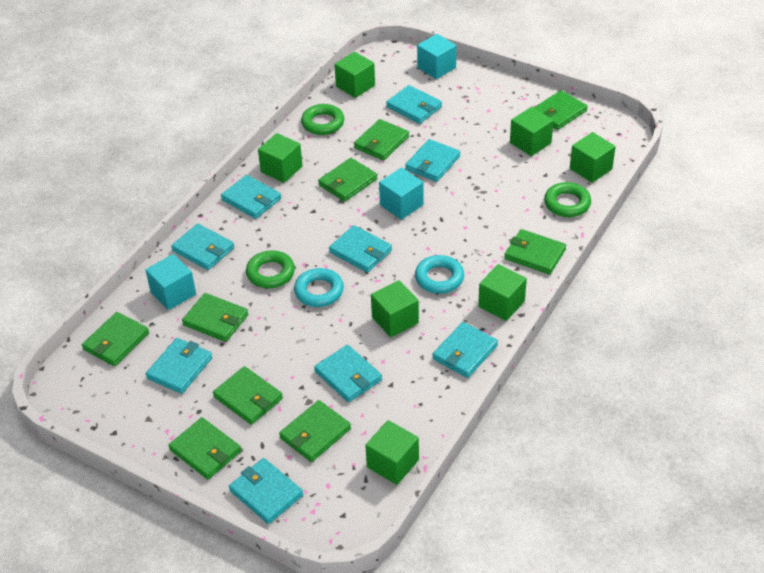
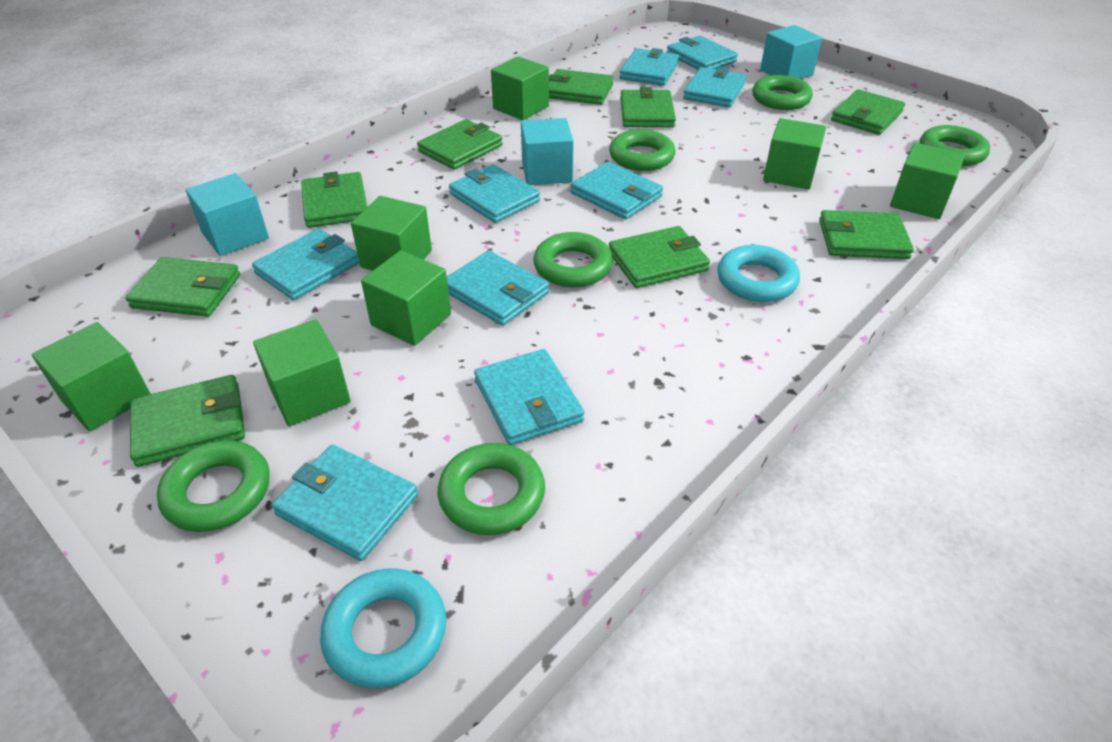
green ring: [246,250,295,288] [301,104,344,135] [544,182,591,217] = 3 -> [157,440,270,532] [438,443,545,535] [533,232,613,288] [609,129,676,171] [752,75,813,110] [920,125,990,166] = 6

